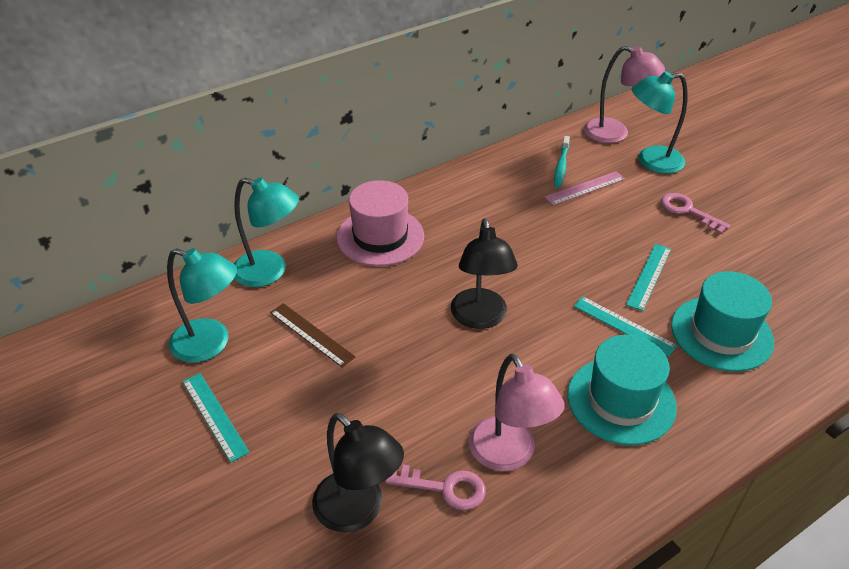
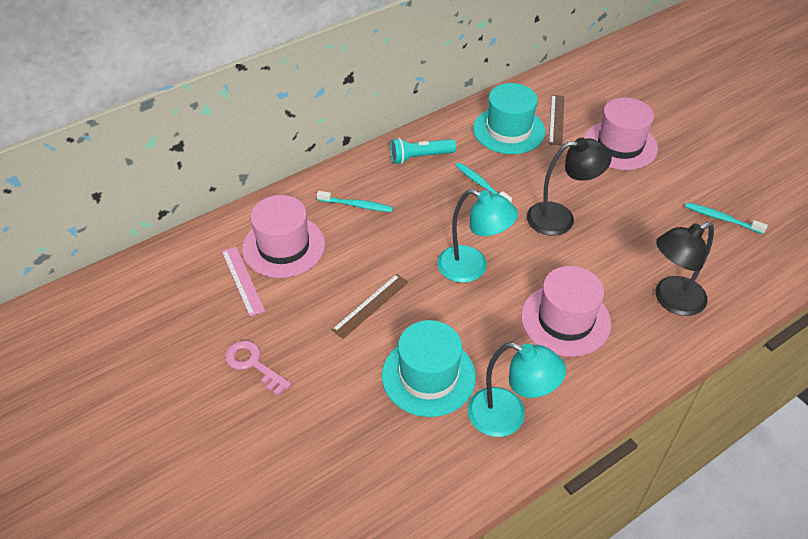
brown ruler: [270,303,355,368] = 1 -> [332,274,408,339] [549,95,564,145] = 2
pink hat: [336,180,424,266] = 1 -> [242,195,325,278] [521,266,611,357] [584,97,658,170] = 3
pink key: [385,464,486,510] [661,193,730,234] = 2 -> [225,340,291,396] = 1
pink lamp: [469,354,565,471] [584,46,665,143] = 2 -> none = 0
turquoise flashlight: none = 0 -> [390,138,456,164] = 1
turquoise lamp: [167,248,237,363] [234,178,299,287] [632,71,688,174] = 3 -> [437,189,518,283] [468,342,566,437] = 2
turquoise ruler: [182,373,250,462] [574,296,677,357] [626,244,671,311] = 3 -> none = 0
turquoise toothbrush: [554,136,570,188] = 1 -> [316,191,393,212] [456,162,512,203] [685,202,768,234] = 3

